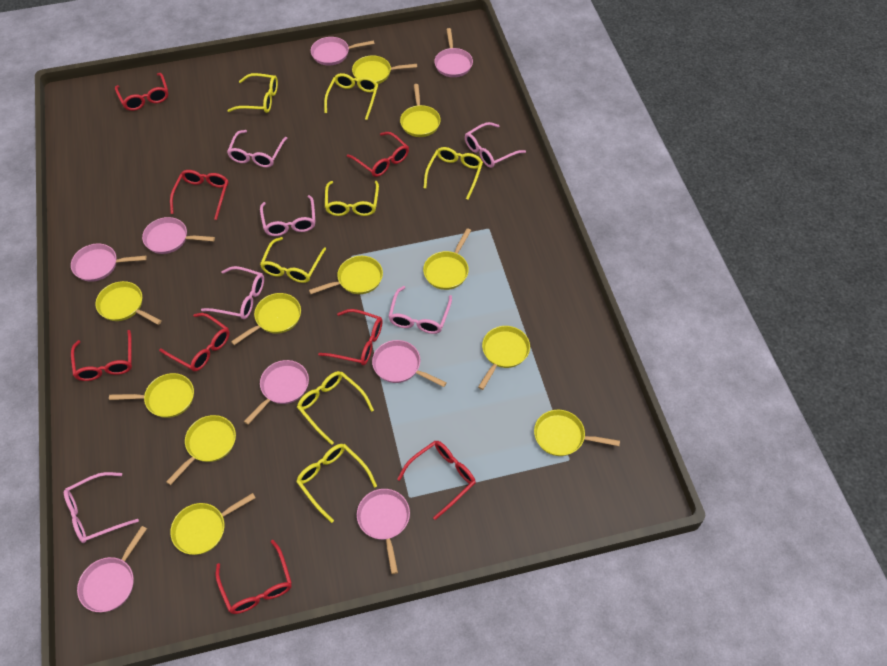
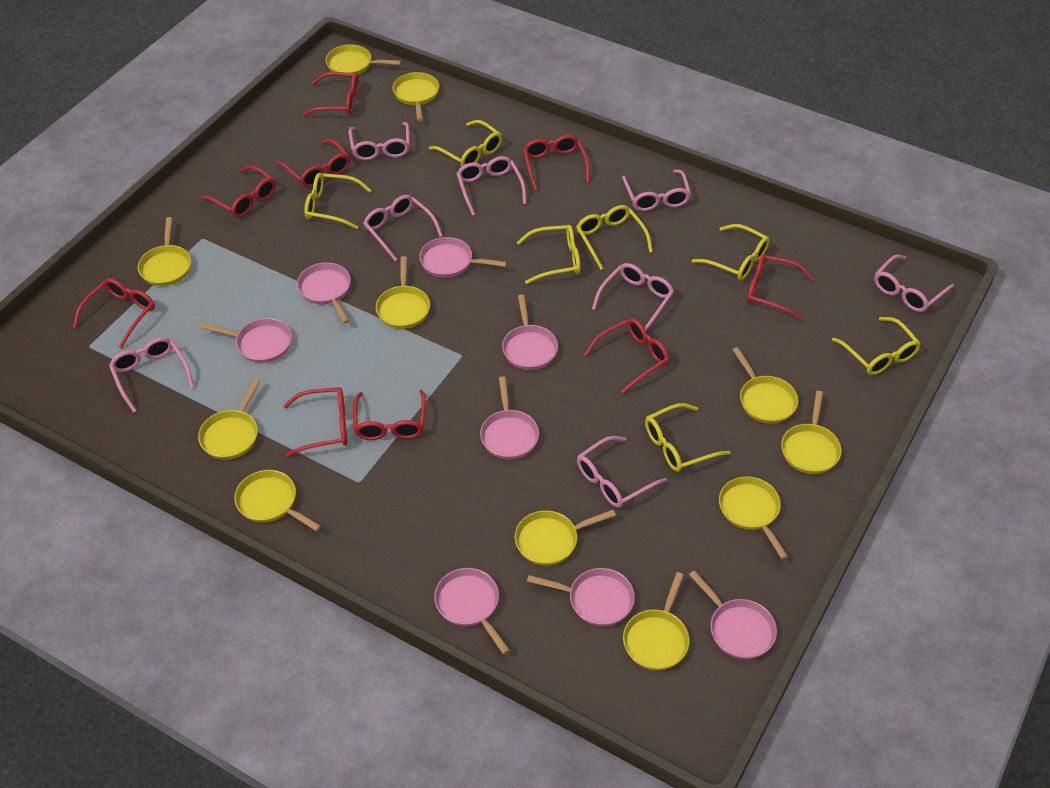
pink glasses: [64,472,139,543] [201,266,264,319] [227,130,287,168] [260,195,315,236] [388,286,452,334] [465,122,526,168] = 6 -> [109,337,194,413] [349,122,410,160] [363,195,443,261] [456,156,527,216] [577,436,667,508] [592,263,674,331] [622,170,691,211] [874,254,954,312] = 8
red glasses: [71,330,132,381] [115,73,168,111] [159,313,230,371] [170,170,228,220] [215,540,292,614] [318,309,383,365] [347,132,409,177] [397,441,476,520] = 8 -> [73,278,155,349] [201,165,276,218] [277,139,350,188] [283,387,347,457] [302,72,359,116] [353,390,426,440] [523,135,590,191] [584,318,669,394] [747,254,814,321] = 9

